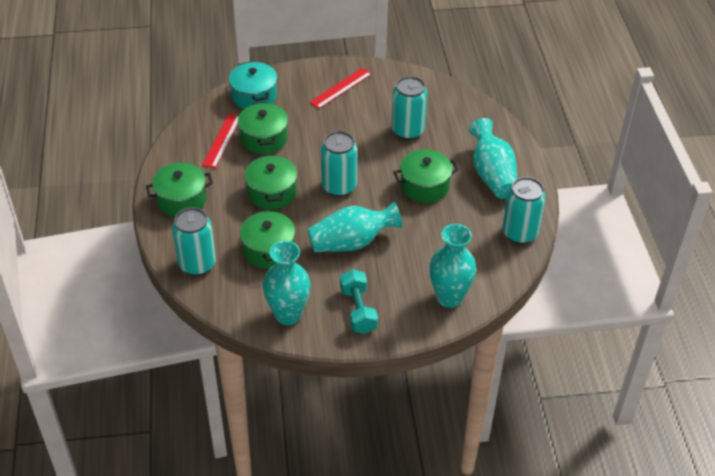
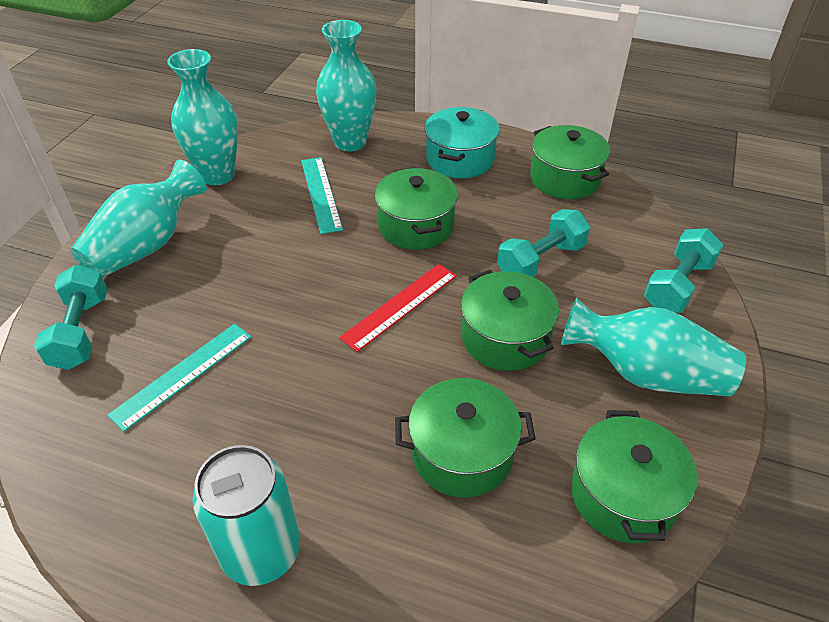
red ruler: [202,113,239,168] [309,68,372,109] = 2 -> [339,264,457,352] = 1
turquoise can: [172,207,216,276] [321,131,357,197] [391,76,428,140] [502,177,546,244] = 4 -> [192,445,300,586] = 1
turquoise dumbbell: [340,269,378,334] = 1 -> [34,265,107,370] [497,209,591,277] [644,228,723,313] = 3
turquoise ruler: none = 0 -> [107,324,251,432] [301,157,343,234] = 2

